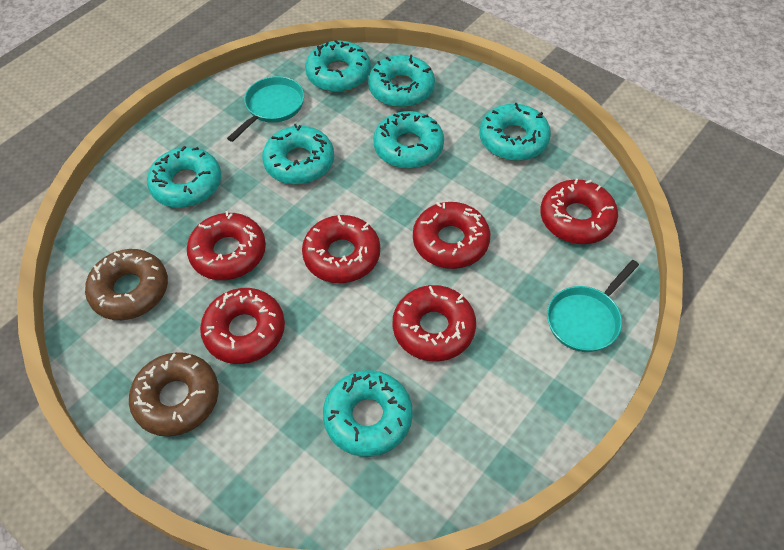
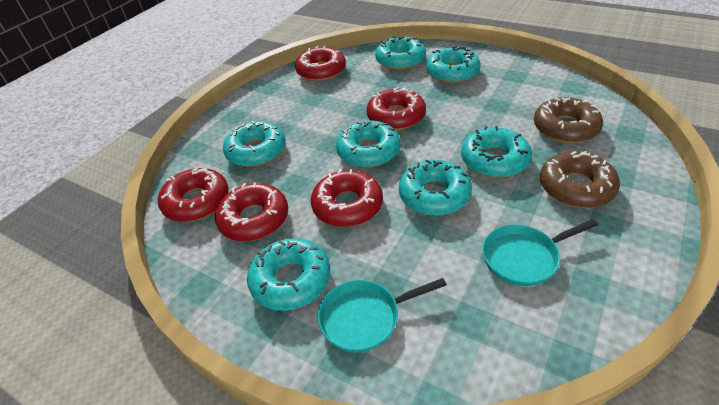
red donut: [187,211,266,280] [200,288,285,364] [302,215,380,283] [393,285,476,362] [413,202,490,269] [540,178,618,244] = 6 -> [158,167,229,222] [215,182,288,241] [295,46,346,81] [311,169,383,227] [366,87,426,130] = 5

